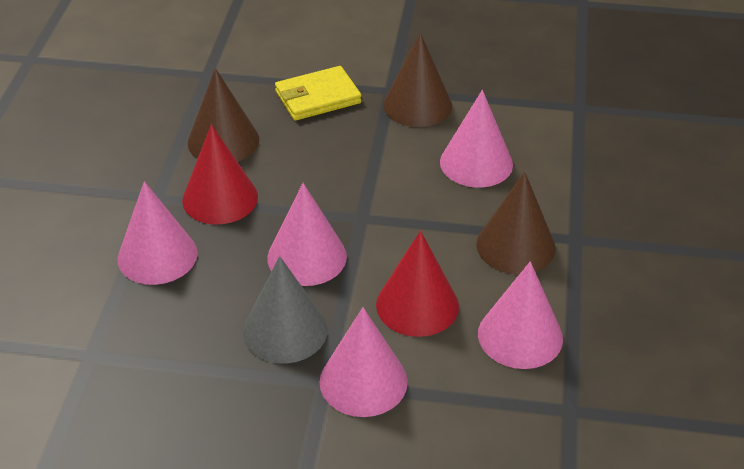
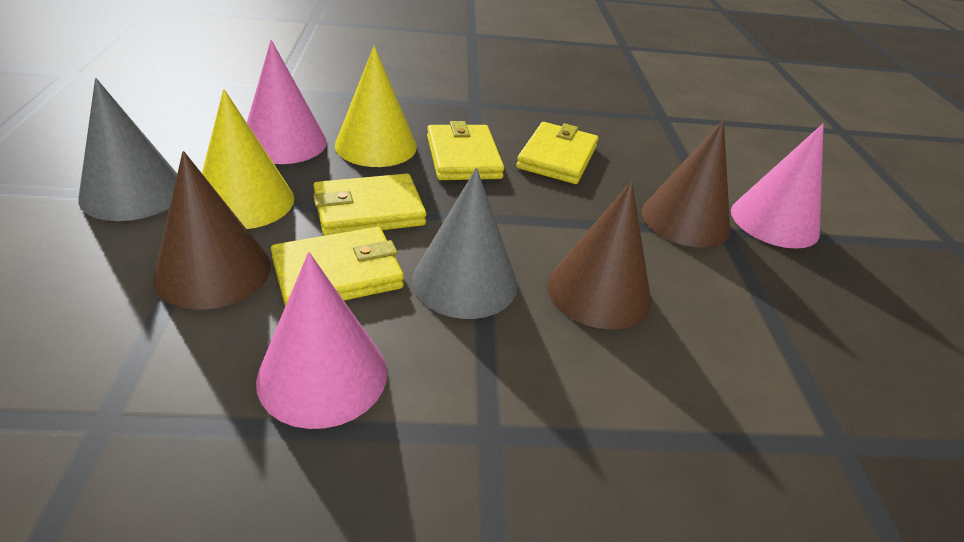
grey cone: [243,256,328,363] = 1 -> [78,78,177,221] [412,168,517,319] = 2
pink cone: [118,181,198,285] [267,183,347,286] [319,307,408,417] [440,90,513,187] [478,261,563,369] = 5 -> [247,40,327,164] [256,252,387,429] [731,124,824,249] = 3
red cone: [182,124,258,224] [376,231,459,337] = 2 -> none = 0
yellow cone: none = 0 -> [202,89,294,229] [335,46,417,167] = 2
yellow wallet: [275,66,361,121] = 1 -> [271,227,404,306] [313,174,426,236] [427,121,504,180] [516,122,598,184] = 4

